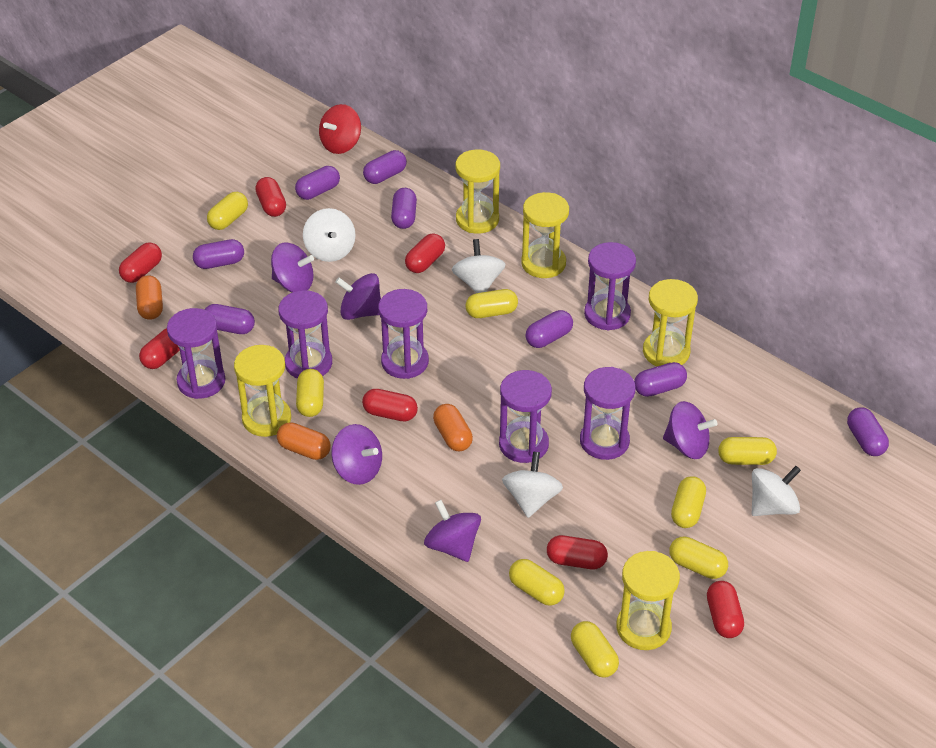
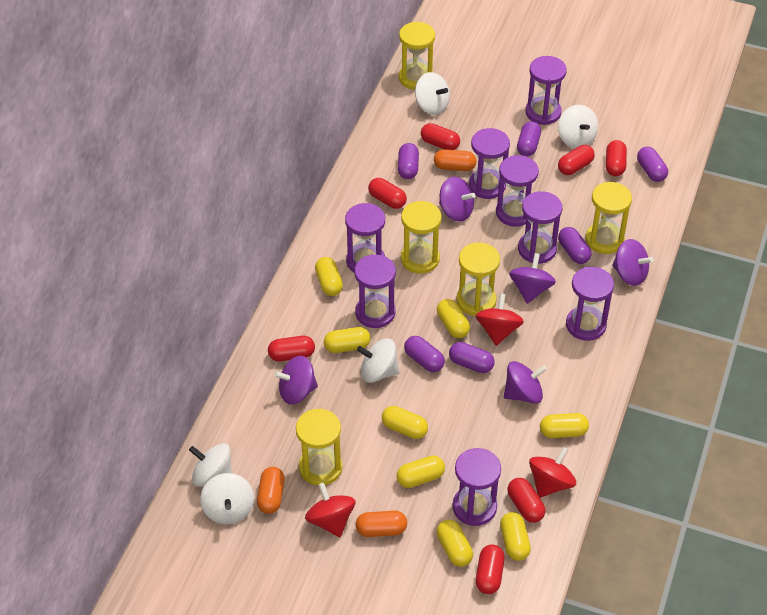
purple capsule: [193,239,244,269] [204,304,255,334] [295,166,340,200] [363,150,407,184] [391,188,417,229] [525,310,573,348] [634,362,687,397] [847,407,889,456] = 8 -> [398,143,419,179] [404,336,445,372] [449,342,495,373] [517,121,541,157] [558,227,592,264] [637,147,668,182] = 6
purple hourglass: [167,308,226,399] [278,290,332,379] [378,289,429,379] [499,370,552,463] [580,367,635,460] [584,242,636,330] = 6 -> [345,203,385,273] [354,254,396,328] [453,448,501,526] [469,128,510,199] [496,155,539,227] [518,191,562,264] [525,56,567,125] [566,267,614,341] = 8
red spinning top: [319,104,361,154] = 1 -> [305,482,356,537] [475,294,524,346] [529,447,576,498] = 3
white spinning top: [303,208,356,262] [452,239,506,293] [502,451,563,518] [752,466,801,516] = 4 -> [189,443,232,487] [200,473,254,524] [357,338,400,383] [415,72,450,115] [558,105,598,148] = 5

